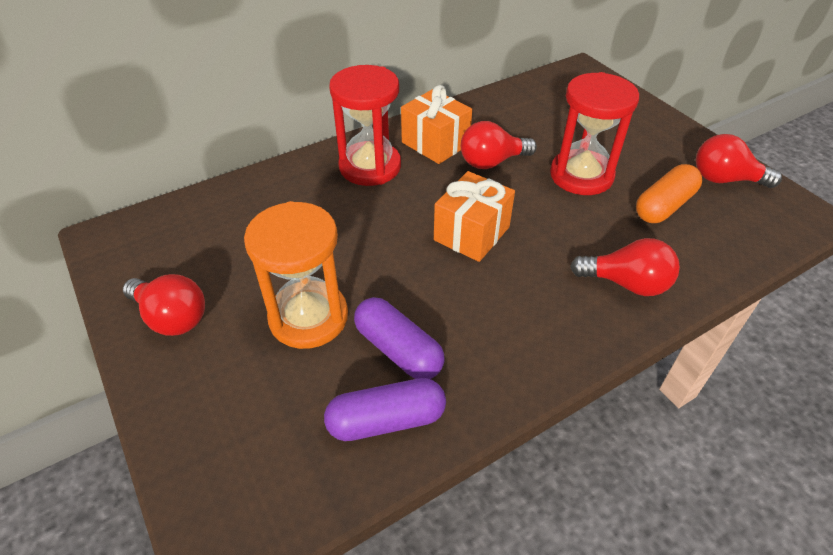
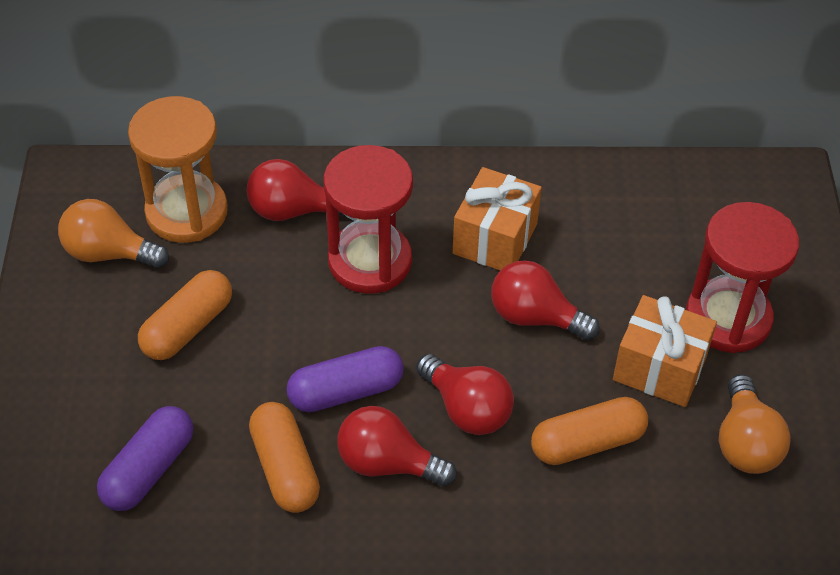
orange capsule: [636,164,702,223] = 1 -> [138,270,232,360] [249,402,320,513] [531,397,648,465] = 3
orange light bulb: none = 0 -> [58,199,169,268] [719,374,791,474] = 2

